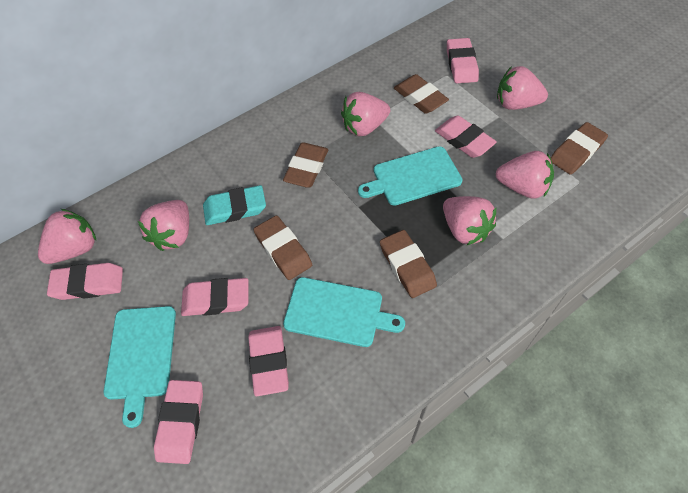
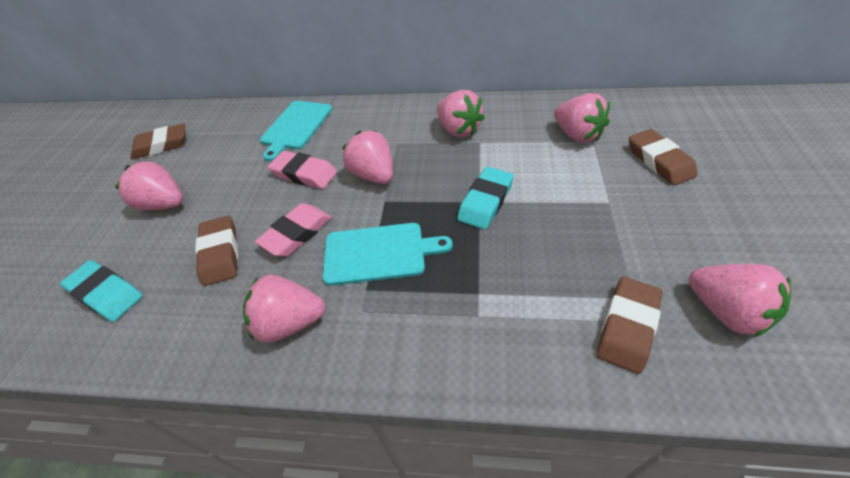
brown eraser: [254,215,312,280] [283,142,328,187] [380,230,437,298] [394,74,449,114] [551,122,608,175] = 5 -> [130,123,185,159] [195,216,238,286] [597,277,663,374] [629,129,698,185] = 4
pink eraser: [47,263,123,300] [154,380,203,464] [181,278,248,316] [248,326,289,396] [435,115,497,158] [447,38,479,83] = 6 -> [255,203,332,257] [268,151,337,189] = 2
turquoise cutting board: [104,306,176,428] [283,277,405,347] [358,146,463,206] = 3 -> [260,101,332,161] [323,223,452,286] = 2
turquoise eraser: [203,185,266,225] = 1 -> [60,260,143,322] [457,167,514,229] = 2

